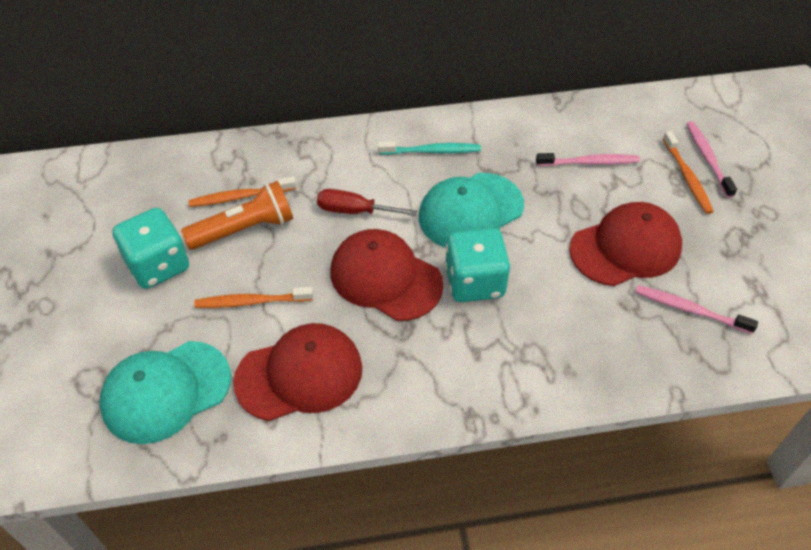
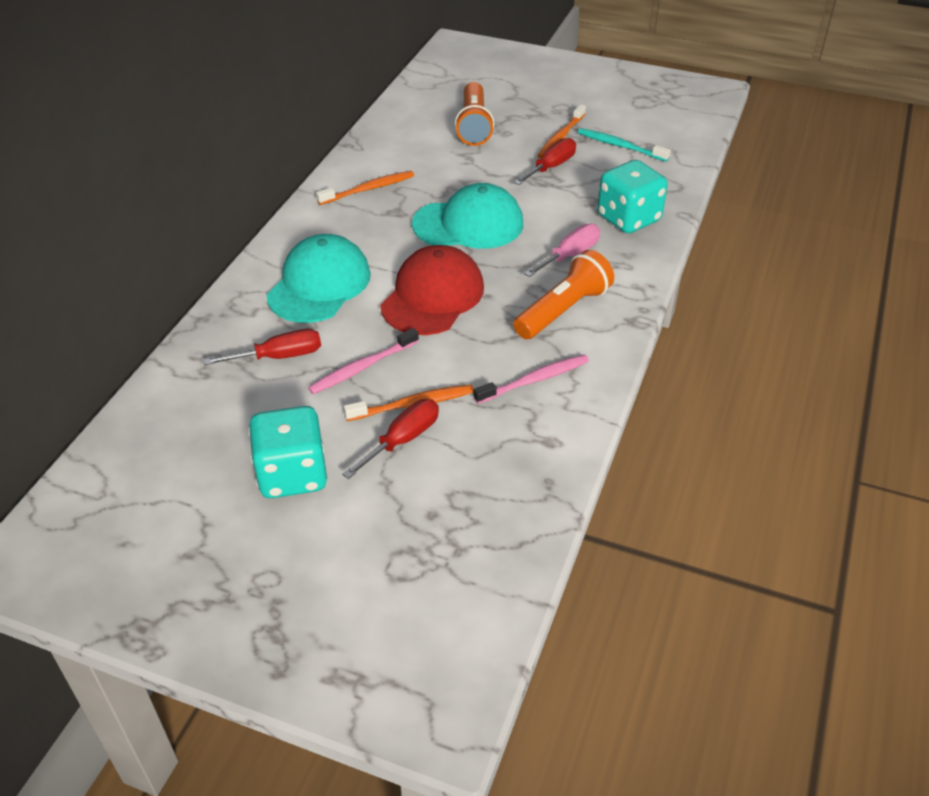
orange flashlight: [181,181,293,250] = 1 -> [455,82,495,146] [513,250,614,339] = 2
pink screwdriver: none = 0 -> [524,224,600,277] = 1
pink toothbrush: [536,153,640,166] [635,285,758,334] [686,121,737,198] = 3 -> [308,328,419,394] [474,354,589,404] = 2
red cap: [233,323,362,421] [331,229,444,321] [569,202,682,286] = 3 -> [380,245,484,335] = 1
red screwdriver: [317,189,417,216] = 1 -> [203,329,321,365] [342,399,439,479] [514,138,576,185] = 3

